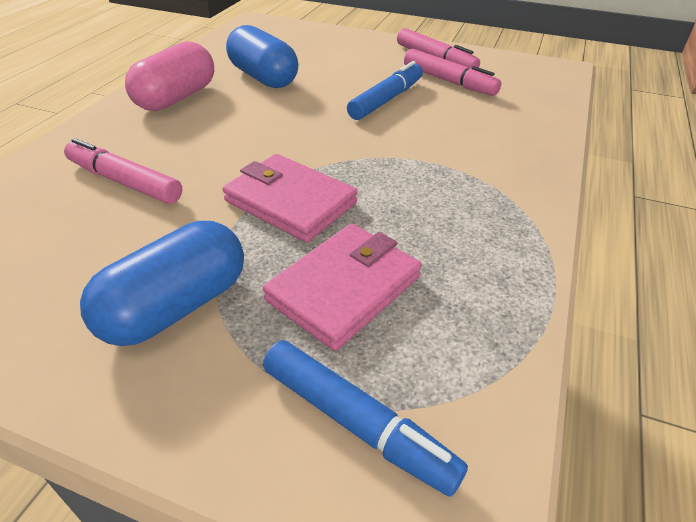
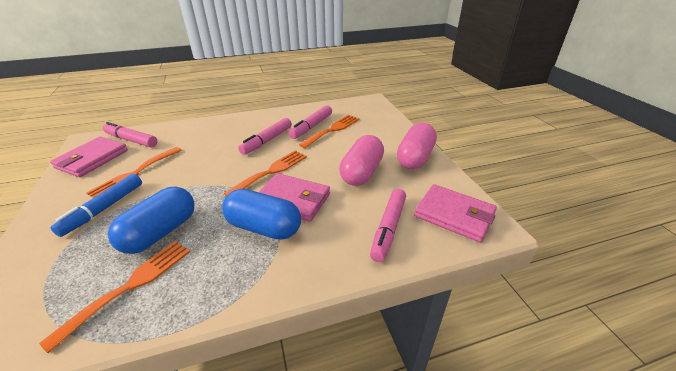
blue marker: [263,340,468,497] [347,61,423,120] = 2 -> [50,174,142,237] = 1
orange fork: none = 0 -> [39,241,190,353] [86,147,182,198] [224,151,307,196] [299,115,360,148] = 4
pink capsule: [125,41,214,111] = 1 -> [339,135,384,186] [397,123,437,169] = 2
pink marker: [64,138,182,204] [397,28,480,69] [404,49,501,96] = 3 -> [103,122,157,147] [238,118,292,155] [289,105,332,139] [370,189,406,262] = 4
pink wallet: [223,154,358,243] [263,224,422,351] = 2 -> [50,137,128,177] [259,173,330,222] [414,184,497,243] = 3

